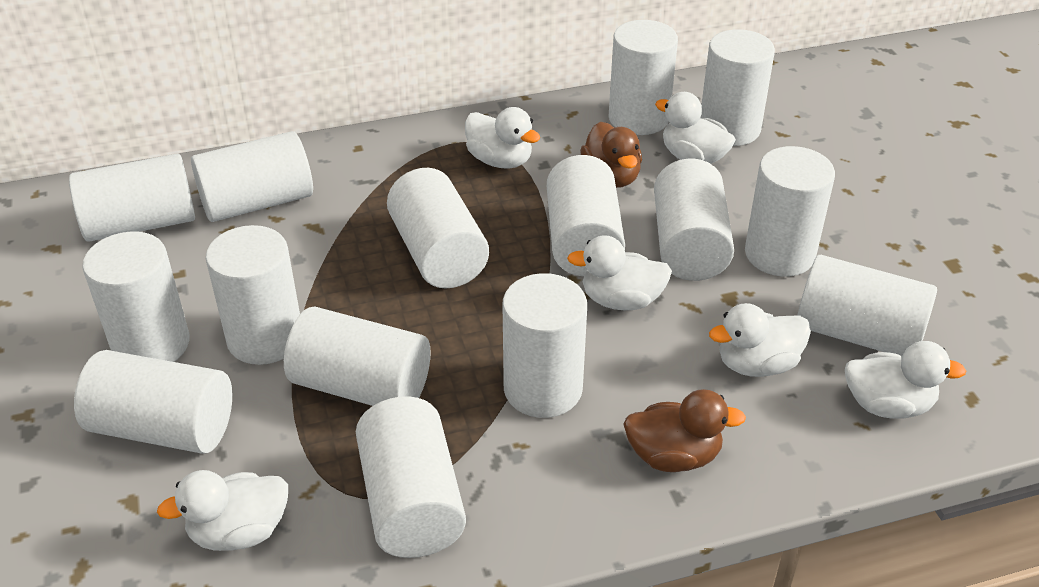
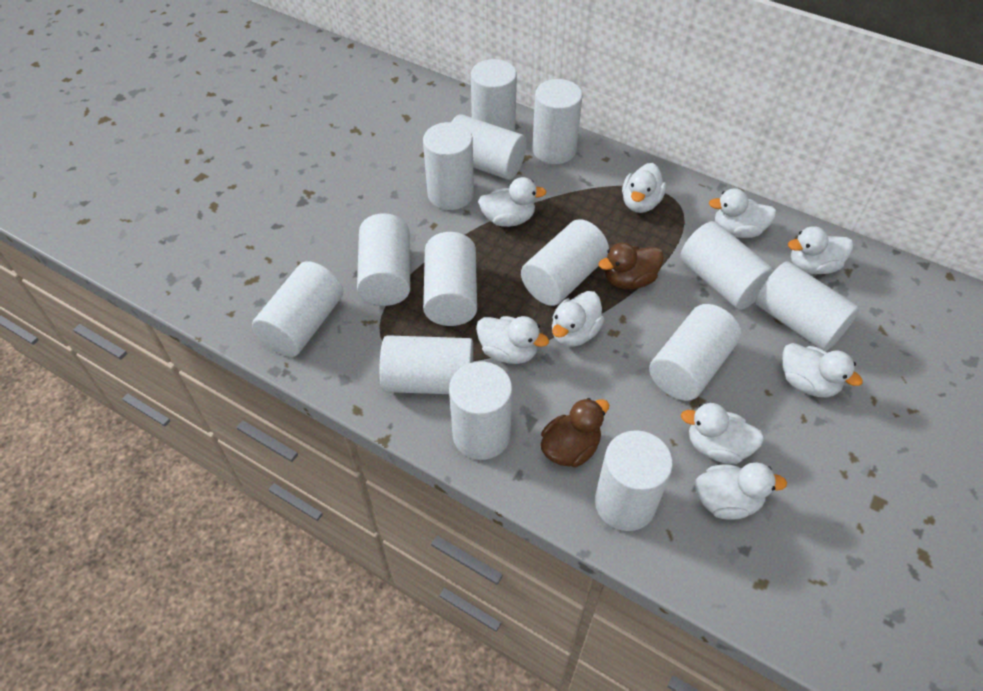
white cylinder: [69,154,195,242] [74,350,232,454] [82,232,190,362] [191,131,313,222] [206,225,300,365] [284,307,431,406] [356,396,466,558] [387,168,489,288] [503,273,587,418] [547,155,625,277] [608,20,678,135] [654,159,734,281] [700,29,775,146] [745,146,835,277] [797,255,937,356] = 15 -> [252,261,343,357] [357,213,410,306] [380,335,473,394] [423,122,474,210] [423,232,477,326] [449,362,512,460] [452,114,527,180] [471,59,517,132] [521,219,609,306] [532,79,583,164] [595,430,673,531] [649,304,741,401] [680,221,775,310] [755,261,860,351] = 14
white duck: [157,470,288,551] [465,107,540,169] [567,235,672,310] [655,92,736,164] [709,303,811,377] [845,341,966,419] = 6 -> [476,316,549,364] [478,177,547,227] [552,291,604,347] [622,163,666,213] [681,403,764,464] [695,462,787,520] [709,188,776,238] [782,343,863,398] [788,226,853,274] = 9

